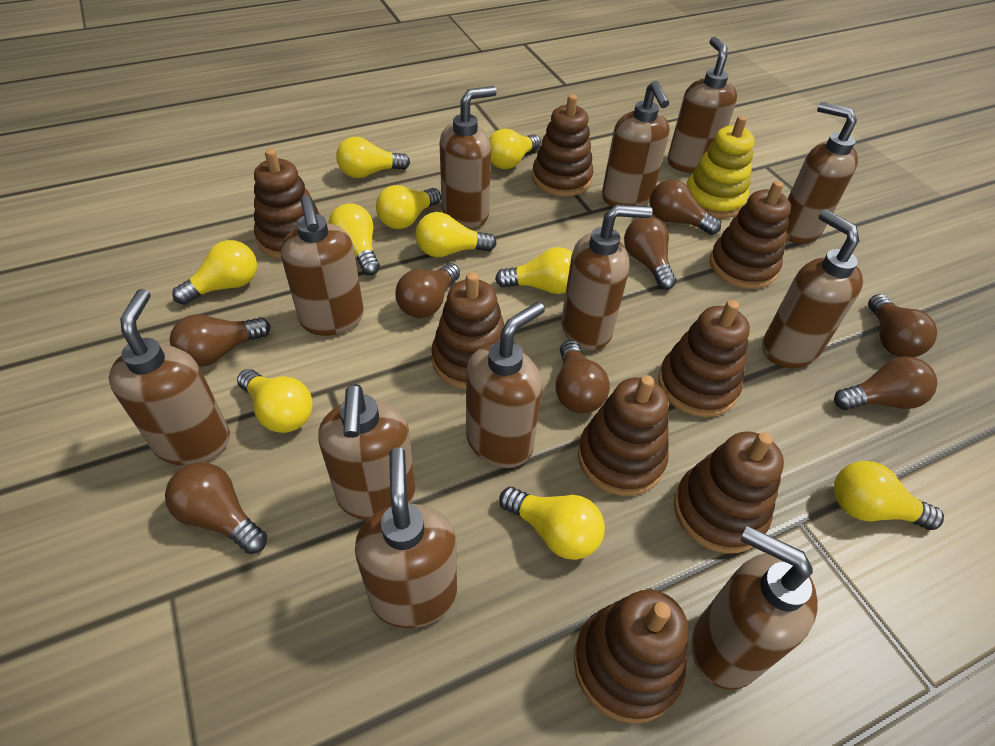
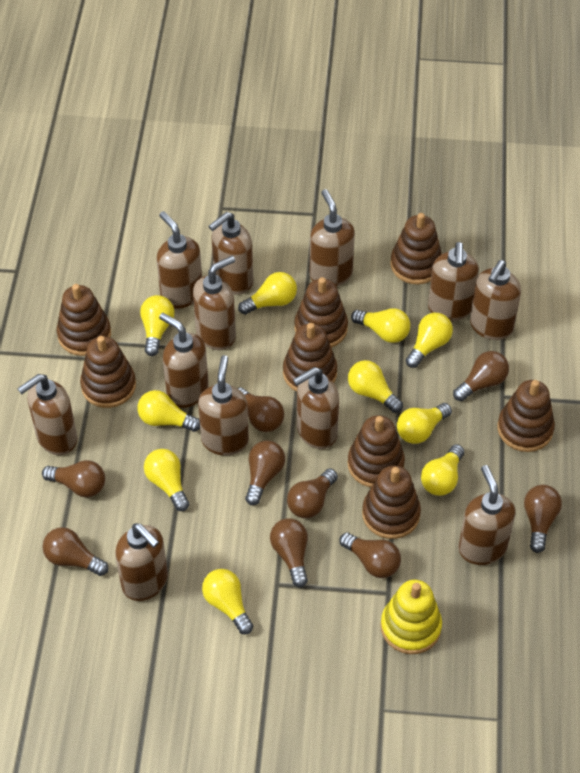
brown light bulb: [165,462,267,554] [170,314,270,367] [395,263,460,318] [555,340,610,413] [624,216,676,290] [649,179,721,235] [834,357,937,410] [868,294,937,357] = 8 -> [42,460,105,497] [43,527,108,576] [237,387,284,432] [245,440,285,505] [270,518,308,587] [287,469,338,518] [340,532,401,578] [453,351,509,401] [524,485,562,553] = 9

